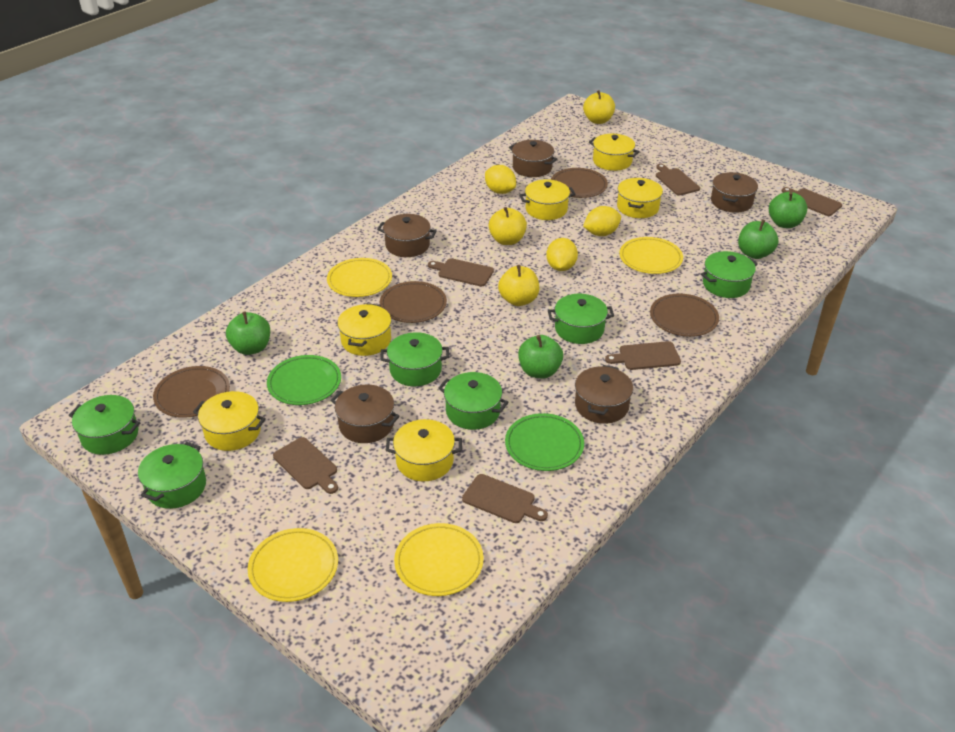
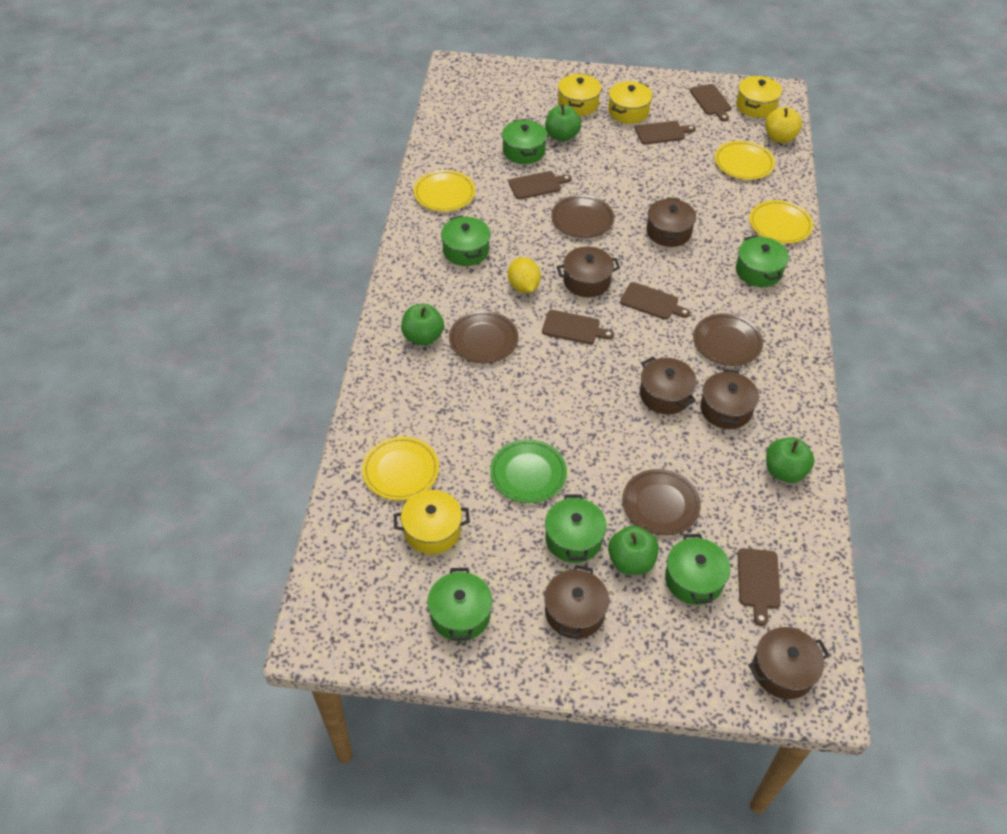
brown pot: [331,385,400,443] [377,214,437,257] [509,140,557,177] [575,365,633,424] [711,172,758,213] = 5 -> [544,565,609,639] [557,247,620,298] [640,357,696,415] [646,197,696,247] [700,369,759,429] [748,627,829,699] = 6
green plate: [267,355,341,405] [505,413,584,471] = 2 -> [490,439,567,503] = 1
yellow apple: [489,207,527,245] [498,265,539,306] [583,90,615,124] = 3 -> [765,107,802,143] = 1
yellow lemon: [485,165,516,194] [546,238,578,271] [583,206,621,236] = 3 -> [508,257,541,293] = 1
yellow pot: [193,391,266,451] [337,303,391,356] [386,419,462,482] [519,179,575,220] [589,134,640,171] [617,178,663,218] = 6 -> [393,490,470,554] [558,73,601,116] [608,81,652,124] [736,76,782,118] = 4

